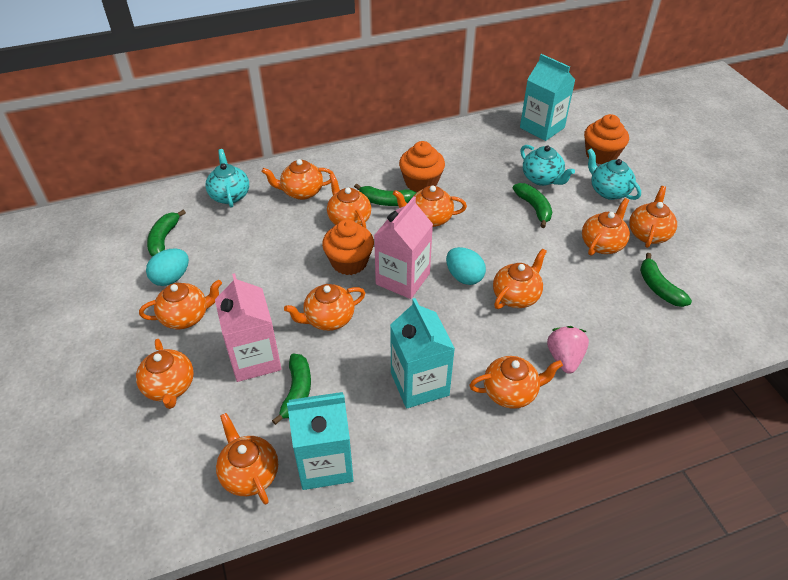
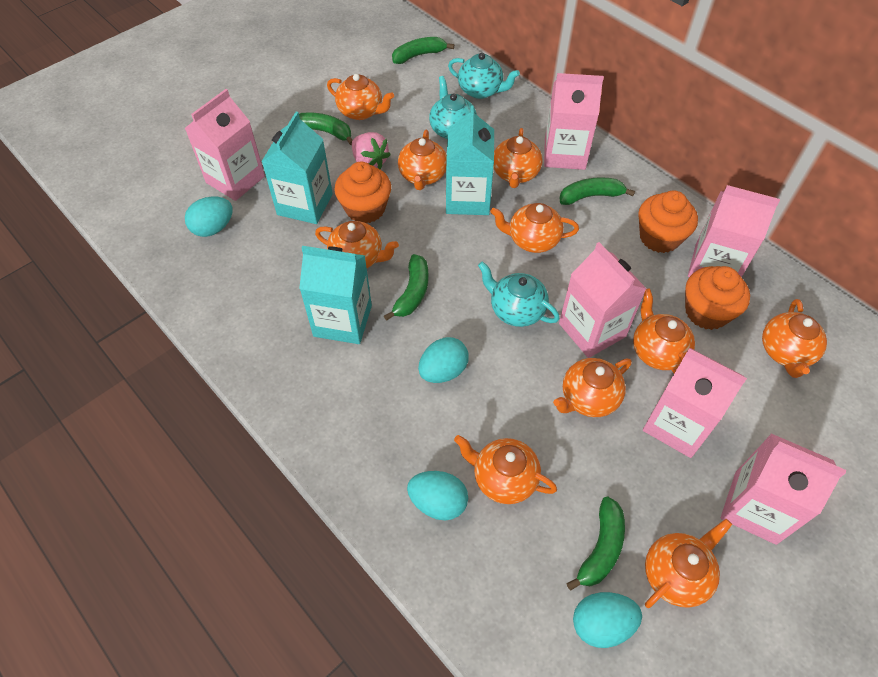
orange teapot: [136,339,194,409] [139,280,222,329] [216,413,278,504] [262,159,333,200] [284,284,365,331] [327,173,371,228] [393,186,467,227] [469,356,563,409] [493,248,547,309] [582,198,630,256] [629,186,677,248] = 11 -> [315,221,399,268] [327,74,394,120] [398,130,447,190] [454,435,557,504] [490,203,579,253] [494,128,542,188] [553,358,632,417] [633,288,695,373] [645,519,732,608] [762,299,827,378] = 10
pink carton: [215,273,281,382] [374,196,433,299] = 2 -> [185,89,265,201] [544,73,604,170] [559,242,647,358] [643,348,747,458] [688,185,780,277] [721,434,846,545] = 6
turquoise egg: [146,248,189,286] [446,247,486,285] = 2 -> [185,196,233,237] [407,471,468,520] [418,337,469,383] [573,592,642,648] = 4

